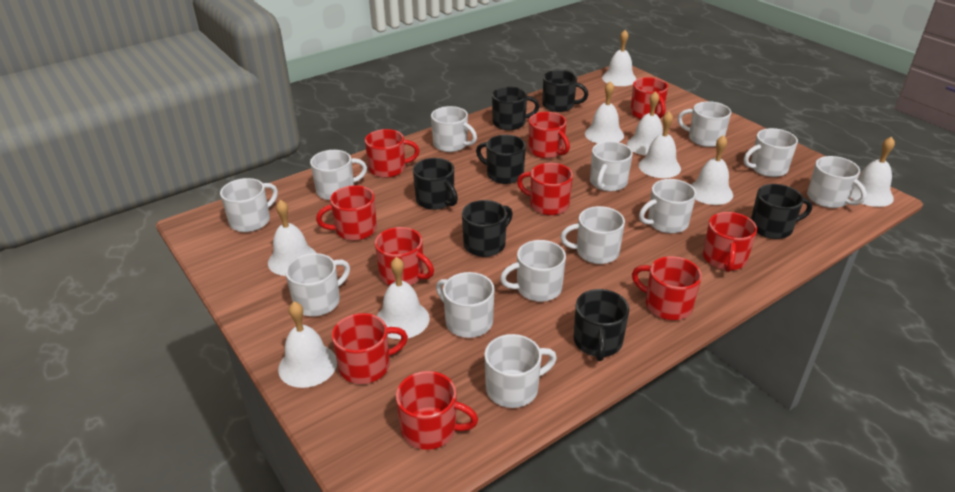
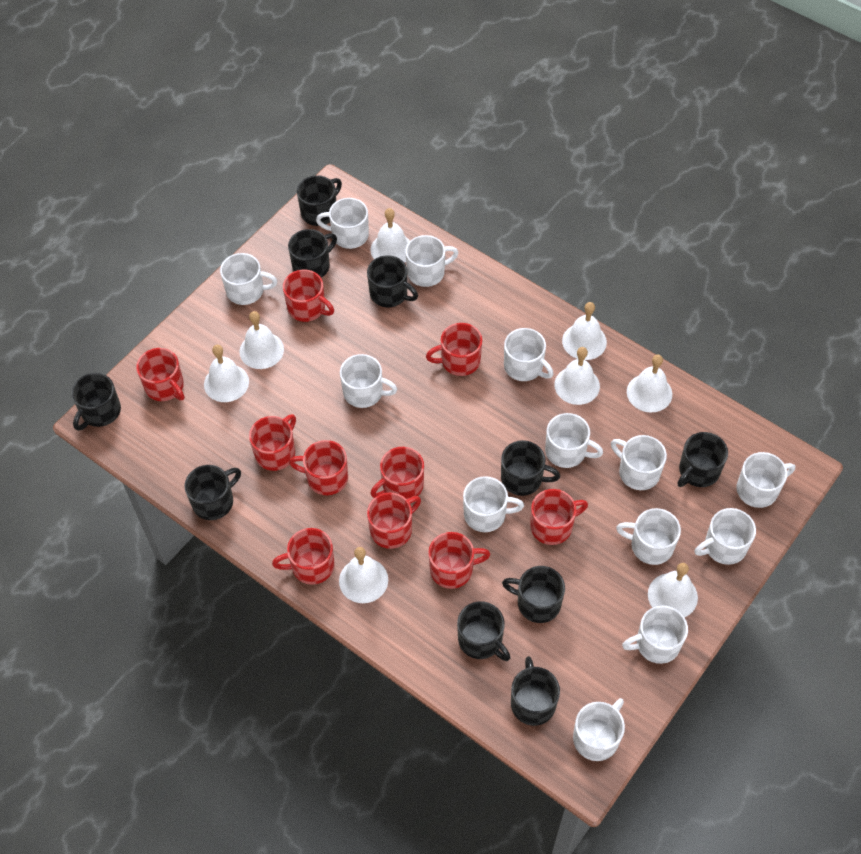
black mug: [413,158,458,210] [462,200,513,257] [476,135,526,184] [492,87,540,130] [542,70,588,112] [574,289,629,361] [751,184,812,239] = 7 -> [71,373,121,431] [184,465,241,520] [288,229,337,278] [297,175,342,226] [367,255,418,307] [457,601,511,661] [501,440,560,496] [502,566,565,623] [511,656,560,726] [677,432,728,487] = 10
white bell: [268,200,316,276] [278,301,337,388] [377,257,430,339] [585,81,624,143] [602,30,637,86] [627,91,663,156] [639,112,681,178] [691,135,733,205] [850,137,895,207] = 9 -> [204,345,249,402] [239,311,284,369] [339,547,388,603] [371,208,410,263] [554,347,600,405] [562,302,607,360] [627,355,672,412] [648,563,698,618] = 8

